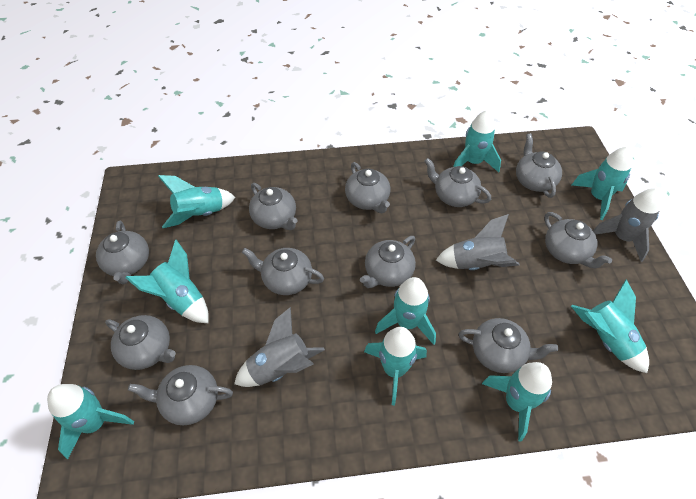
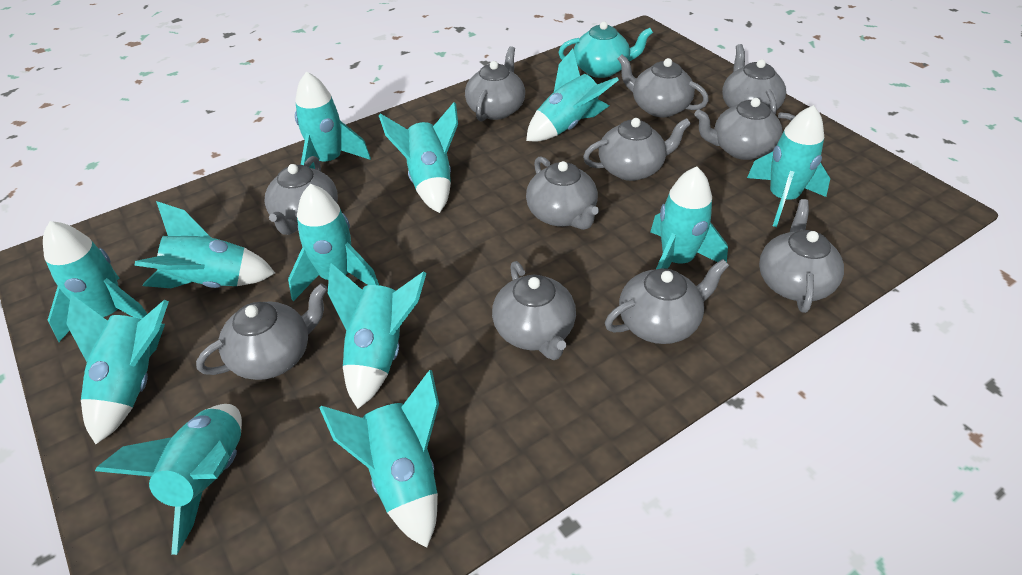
grey rocket: [234,307,325,387] [436,214,520,270] [593,188,662,262] = 3 -> none = 0
turquoise rocket: [47,384,134,459] [125,240,209,323] [158,175,235,228] [364,327,427,405] [375,277,436,345] [453,110,501,172] [482,362,552,442] [571,280,649,373] [572,146,633,220] = 9 -> [43,221,147,342] [66,294,169,444] [95,404,242,555] [134,201,275,288] [288,184,379,301] [295,71,371,169] [319,370,439,548] [328,263,427,409] [379,102,458,213] [526,49,619,142] [650,167,728,269] [747,105,830,227] = 12
turquoise teapot: none = 0 -> [558,22,653,78] = 1

